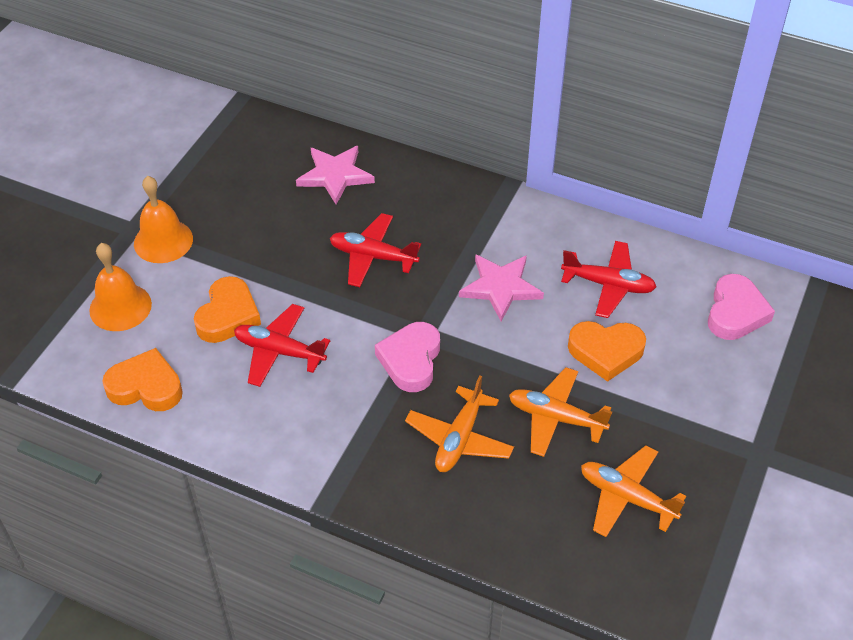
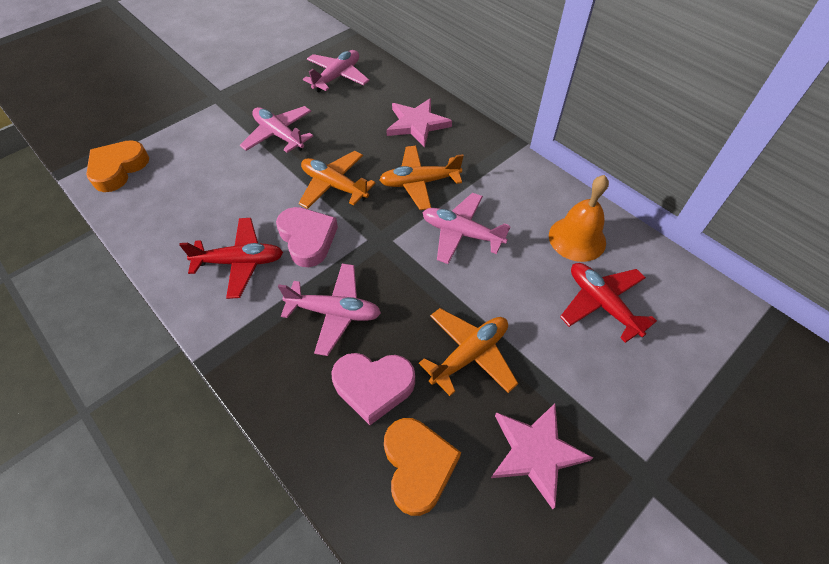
orange bell: [89,243,152,331] [134,176,193,263] = 2 -> [549,175,609,262] = 1
orange heart: [102,348,183,411] [194,276,261,343] [568,321,646,382] = 3 -> [86,140,149,192] [384,418,461,516] = 2
pink plane: none = 0 -> [240,106,313,153] [278,264,381,356] [303,50,369,93] [422,193,511,264] = 4
red plane: [234,304,330,387] [330,213,421,287] [561,241,656,318] = 3 -> [179,218,283,299] [560,263,657,343] = 2

